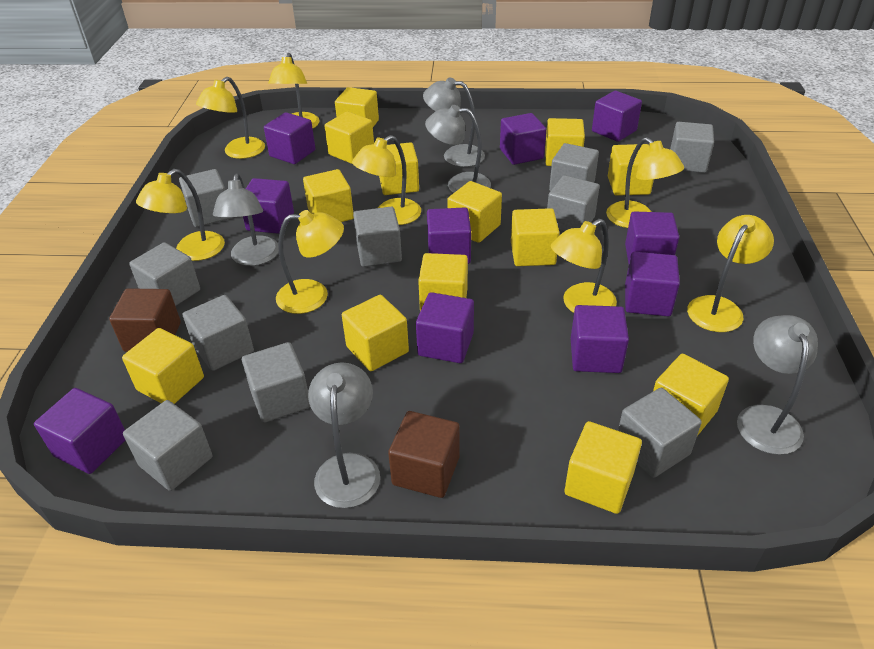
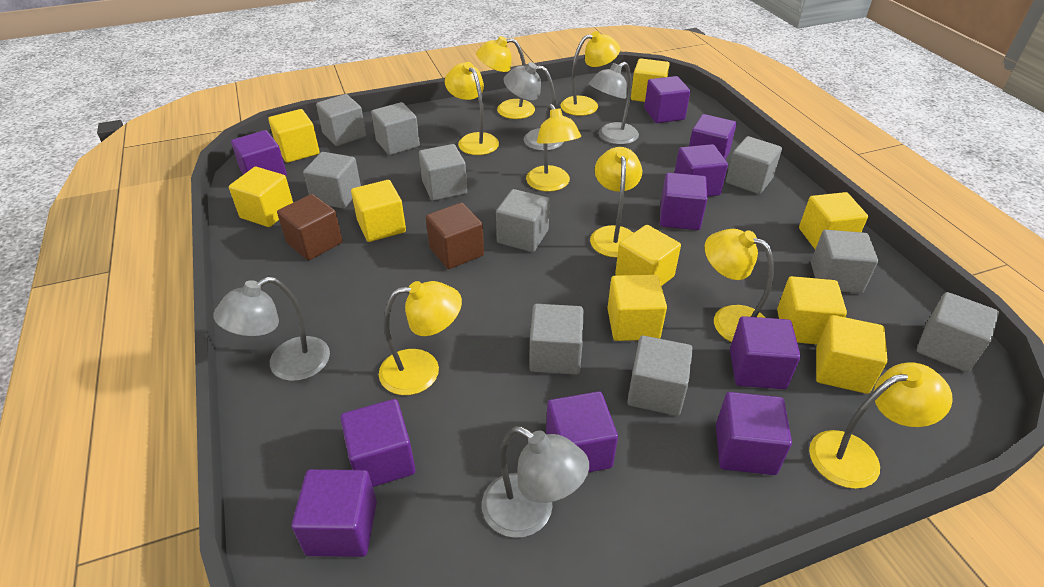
grey lamp: [213,174,279,266] [308,362,380,508] [423,77,485,167] [425,105,491,193] [737,315,818,455] = 5 -> [213,277,330,381] [482,426,589,538] [503,62,563,151] [589,62,639,145] = 4
yellow cube: [122,328,204,404] [303,169,354,222] [325,111,374,164] [335,87,379,127] [342,295,409,371] [379,142,419,195] [418,253,468,311] [447,181,502,243] [511,208,560,266] [545,118,585,166] [565,421,642,514] [608,144,654,196] [653,354,729,436] = 13 -> [229,167,293,227] [268,109,320,163] [351,180,406,242] [607,274,667,341] [615,225,681,286] [631,58,670,102] [777,276,847,344] [799,192,868,249] [816,315,888,394] = 9

